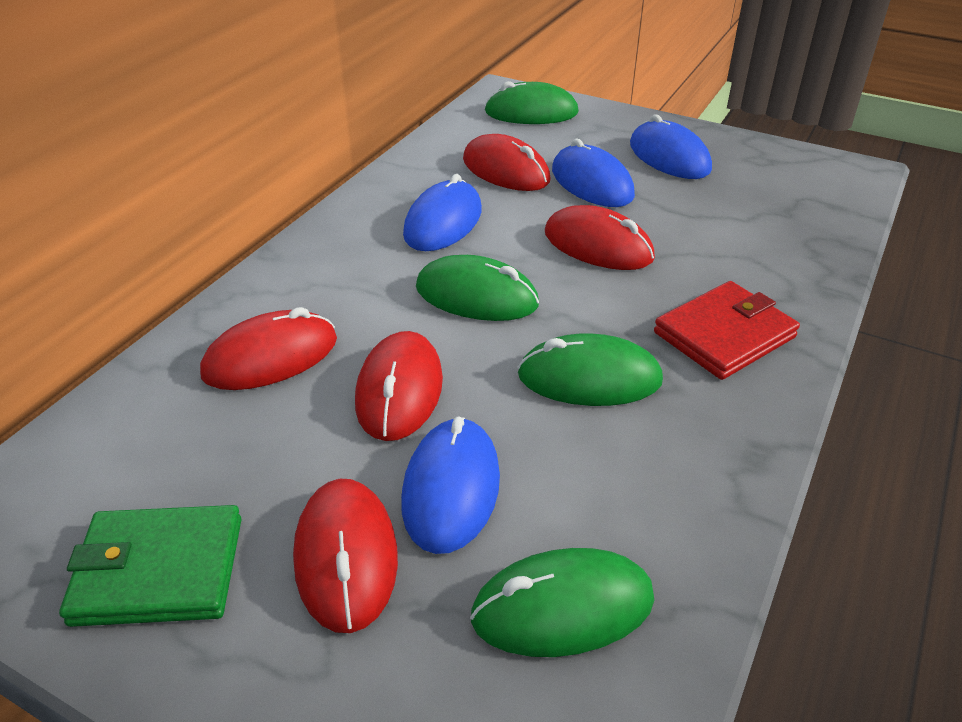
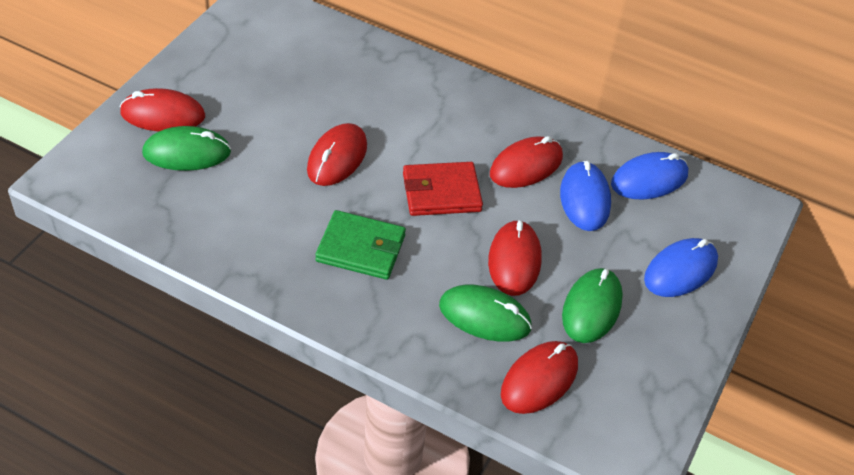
blue mouse: [401,417,500,554] [403,174,482,251] [552,139,635,207] [630,114,712,179] = 4 -> [560,161,611,231] [611,152,688,200] [644,238,718,297] = 3
green mouse: [416,255,539,321] [470,548,654,657] [484,81,579,124] [517,334,663,406] = 4 -> [142,126,231,171] [439,285,532,342] [562,268,623,343] = 3

